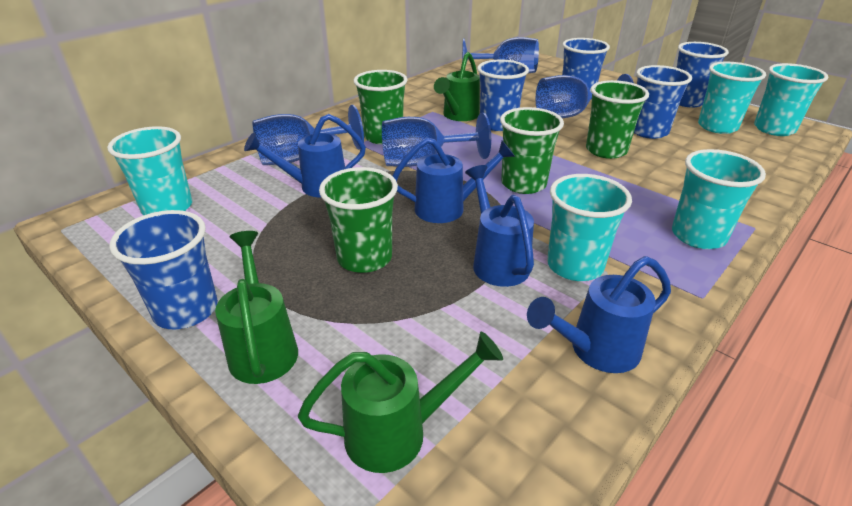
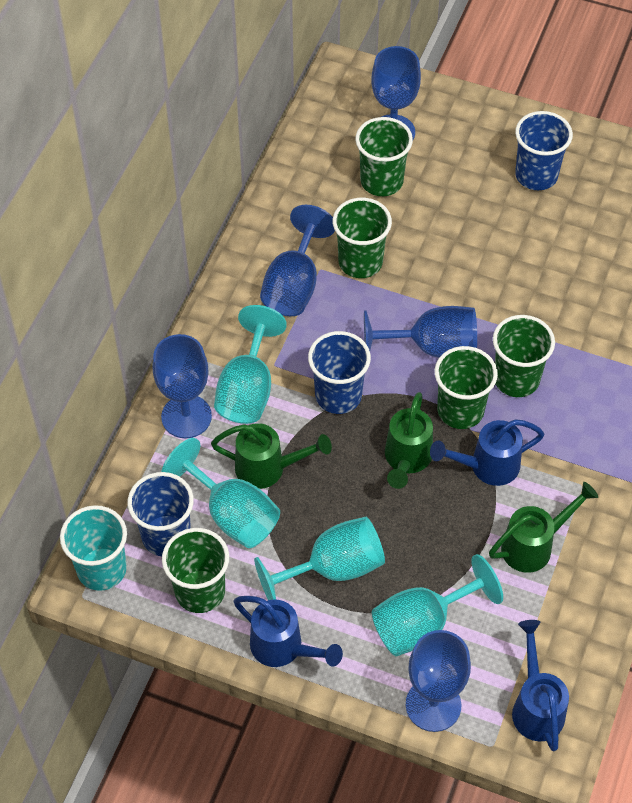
blue cup: [109,210,218,329] [477,59,529,131] [562,38,610,92] [634,65,692,139] [676,42,729,108] = 5 -> [127,472,194,556] [308,331,371,414] [515,111,573,190] = 3
blue goblet: [252,105,364,165] [382,113,491,167] [462,37,539,74] [536,74,634,118] = 4 -> [152,334,212,438] [260,205,335,316] [364,306,477,358] [371,46,421,140] [406,630,471,732] = 5
blue watering can: [244,114,366,198] [393,137,515,223] [465,165,534,287] [527,256,671,373] = 4 -> [234,596,343,667] [430,419,544,486] [512,620,569,751] = 3
green cup: [319,167,398,273] [354,70,408,145] [500,107,564,194] [586,80,649,159] = 4 -> [162,528,229,613] [333,198,392,278] [355,117,413,196] [435,346,498,429] [493,315,555,397] = 5
turquoise cup: [107,126,192,215] [547,174,632,281] [672,149,766,249] [698,62,766,134] [754,63,828,136] = 5 -> [60,505,127,591] = 1
turquoise goblet: none = 0 -> [162,438,280,548] [214,305,287,424] [254,517,385,600] [372,554,503,656] = 4

